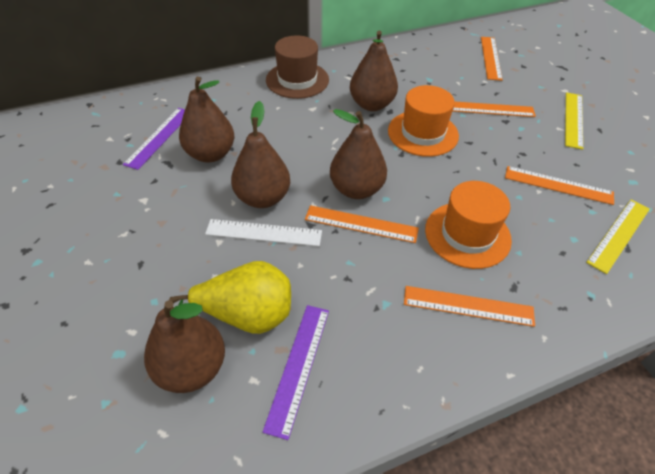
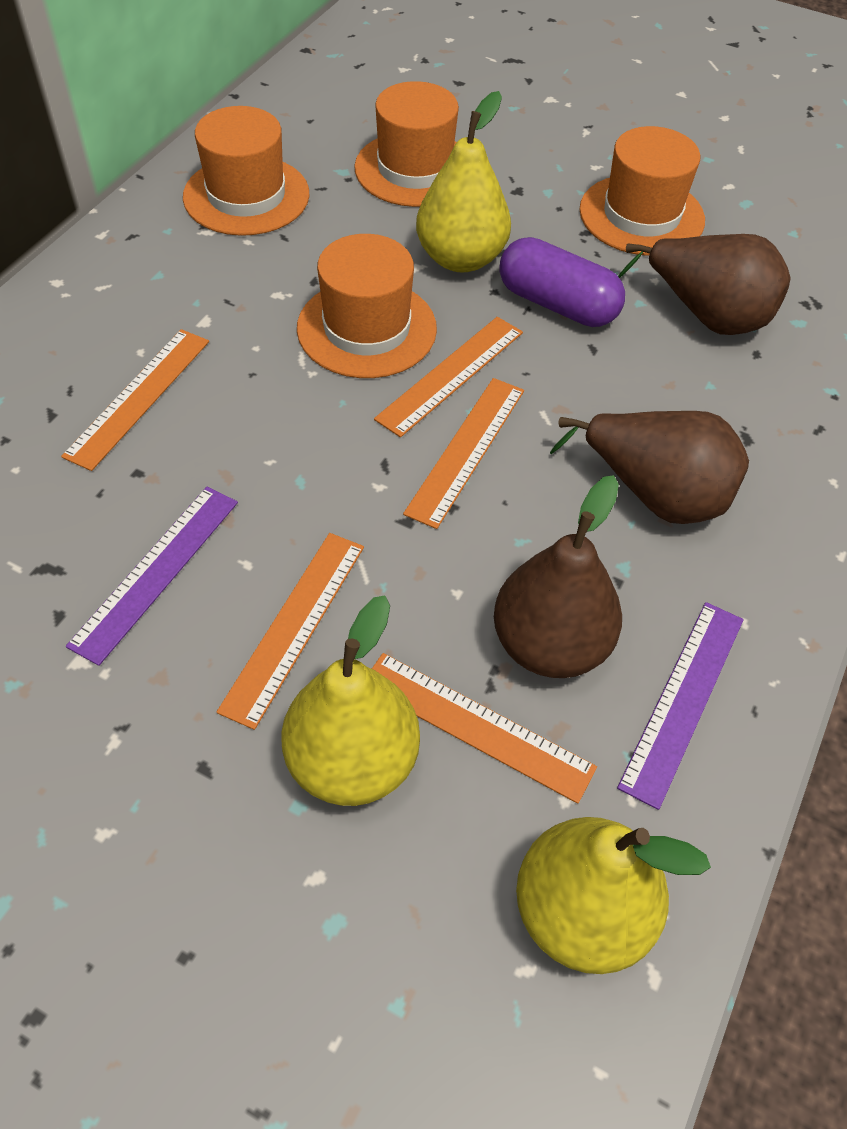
brown hat: [266,35,329,99] = 1 -> none = 0
brown pear: [144,300,225,393] [179,76,234,162] [231,101,290,208] [330,109,387,199] [350,30,398,111] = 5 -> [494,475,622,678] [550,411,749,524] [618,234,791,335] = 3
orange hat: [388,85,459,157] [425,181,512,269] = 2 -> [183,106,310,236] [297,234,437,378] [354,81,459,207] [579,126,705,256] = 4
purple capsule: none = 0 -> [499,237,625,327] = 1
white ruler: [205,219,322,246] = 1 -> none = 0
yellow pear: [169,261,291,334] = 1 -> [281,596,420,806] [416,91,511,272] [516,817,711,974] = 3
yellow ruler: [565,92,583,150] [586,200,650,274] = 2 -> none = 0

